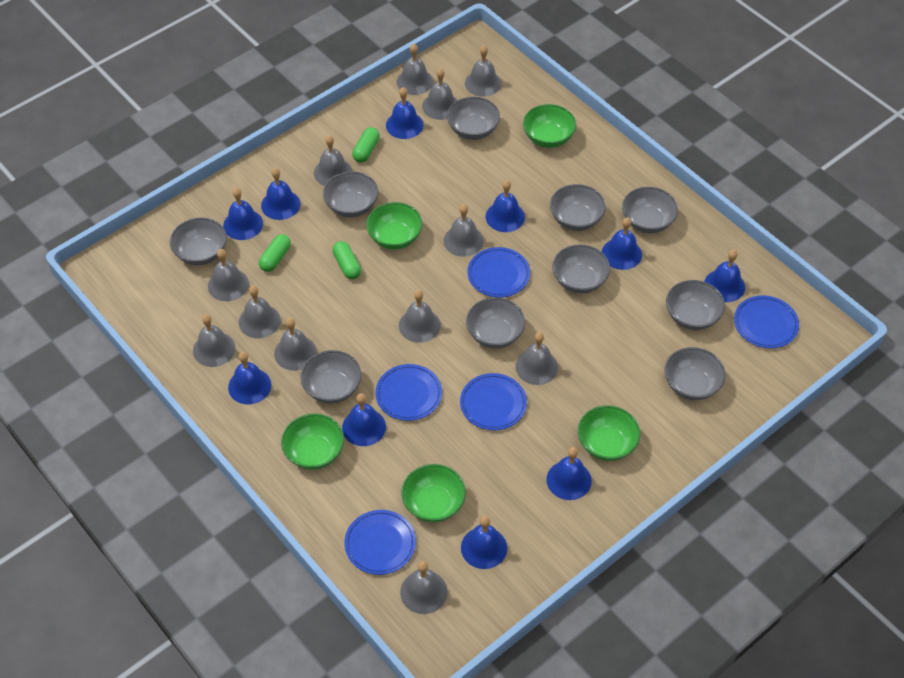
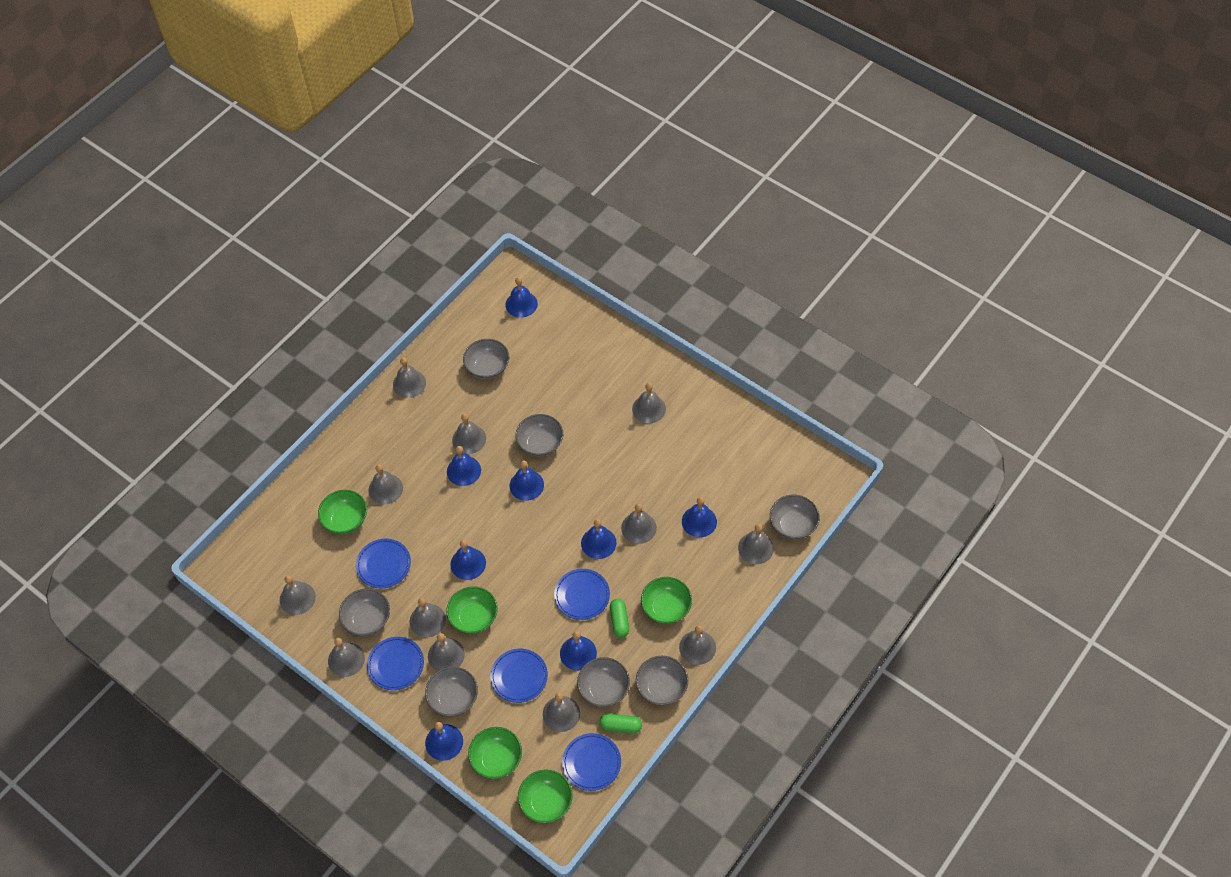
blue bell: [223,188,263,240] [228,352,271,404] [261,168,300,220] [342,393,386,446] [386,87,423,139] [461,516,507,569] [486,180,525,232] [547,447,592,500] [602,217,642,270] [704,250,745,302] = 10 -> [425,722,463,761] [447,446,481,486] [450,540,486,580] [505,277,538,318] [509,460,544,501] [560,631,597,671] [581,519,617,559] [682,497,717,537] = 8
green capsule: [259,234,291,272] [332,241,361,279] [352,127,380,162] = 3 -> [599,714,642,733] [610,599,629,638] = 2
grey bowl: [170,218,227,265] [301,350,361,404] [323,171,378,217] [447,97,500,140] [466,297,525,348] [550,184,606,231] [552,245,610,294] [622,187,678,233] [664,347,726,400] [666,280,725,330] = 10 -> [339,589,390,636] [425,667,478,717] [463,339,509,379] [515,414,563,457] [577,657,630,707] [636,656,688,705] [770,495,820,540] = 7

